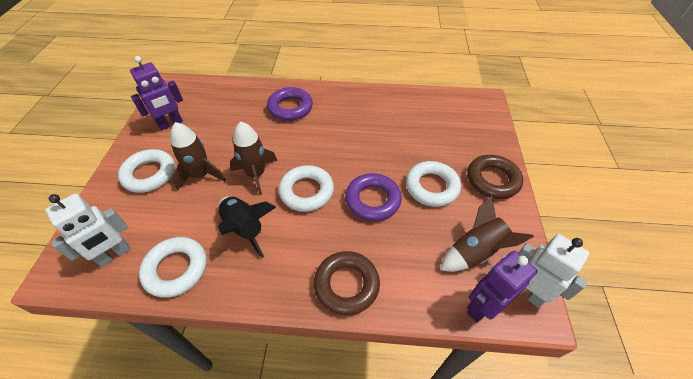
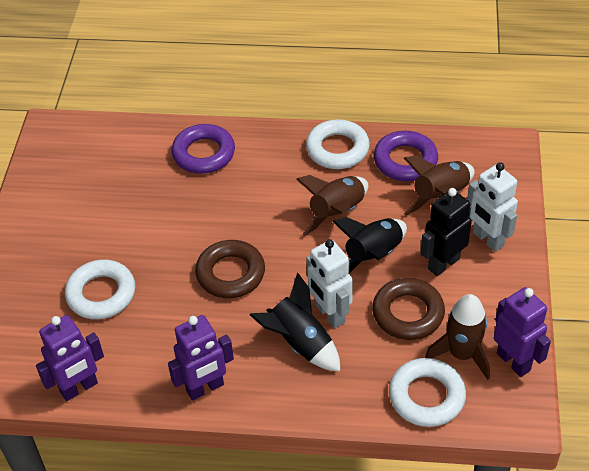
black robot: none = 0 -> [420,188,472,276] = 1
black rocket: [218,196,276,258] = 1 -> [250,273,340,371] [332,217,407,273] = 2
purple robot: [130,56,183,131] [467,251,537,323] = 2 -> [36,315,104,401] [168,315,234,400] [494,287,551,377] = 3
white ring: [118,149,175,193] [139,237,207,298] [279,165,334,212] [406,161,461,207] = 4 -> [65,260,135,319] [306,119,370,169] [389,358,466,427] = 3

